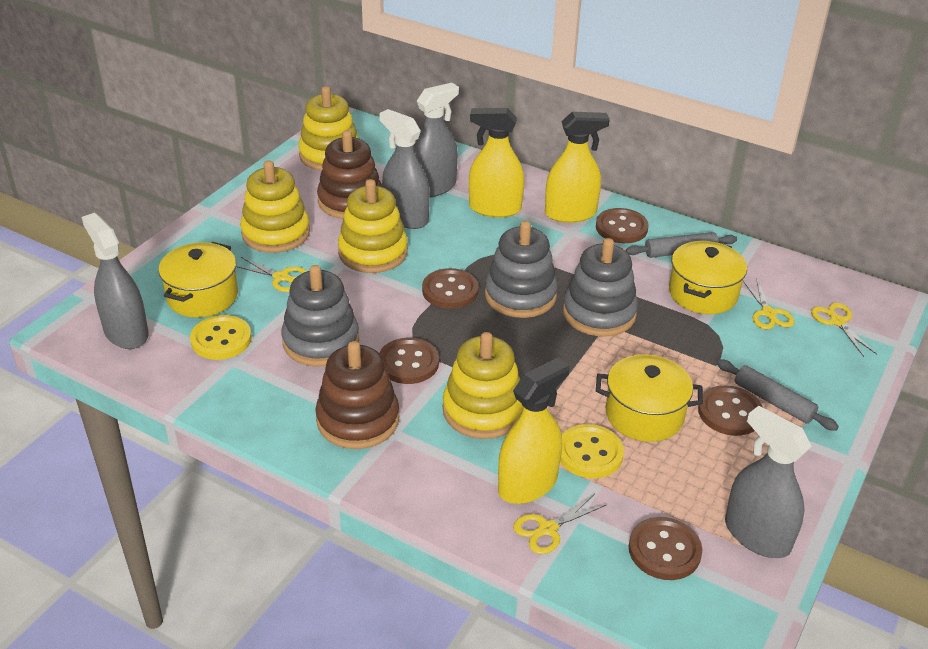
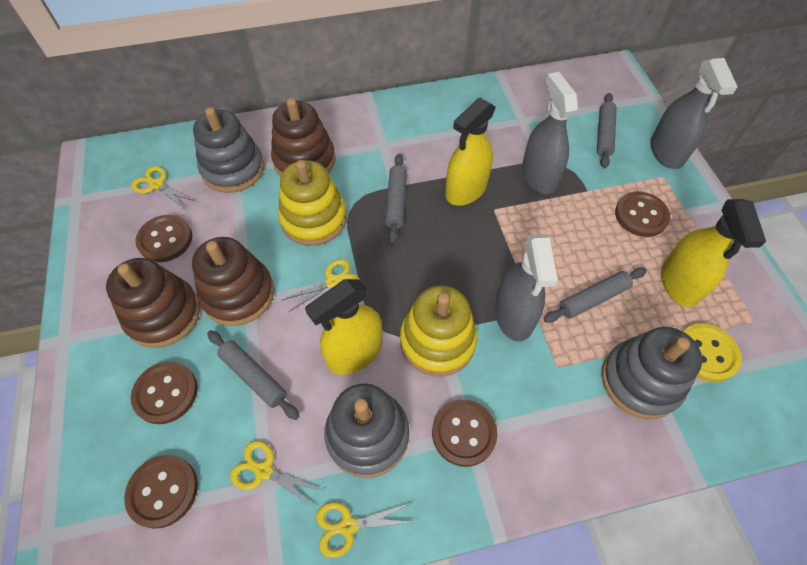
brown stacking toy: [315,341,399,449] [317,130,382,219] = 2 -> [106,258,200,348] [192,237,274,326] [271,98,335,176] = 3
grey rolling pin: [626,232,737,258] [717,359,839,431] = 2 -> [207,330,299,420] [385,154,407,244] [543,268,647,323] [597,93,617,168] = 4
grey spray bottle: [82,213,149,349] [379,109,430,229] [413,83,459,197] [725,406,812,558] = 4 -> [495,234,558,342] [522,72,578,194] [650,58,738,169] = 3
yellow button: [190,315,252,360] [560,424,624,478] = 2 -> [683,323,741,382] = 1
yellow pot: [158,242,238,318] [596,354,703,442] [669,241,747,314] = 3 -> none = 0
yellow stacking toy: [240,160,310,253] [298,86,359,171] [338,179,408,273] [443,332,523,439] = 4 -> [278,160,347,246] [400,286,477,376] = 2

